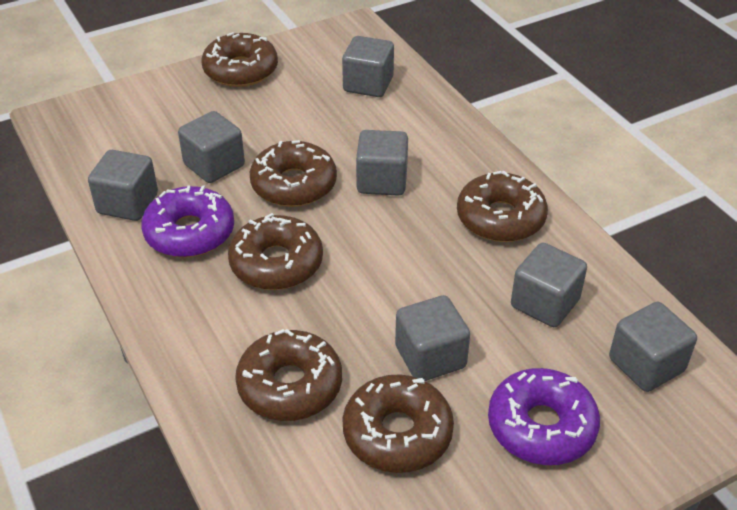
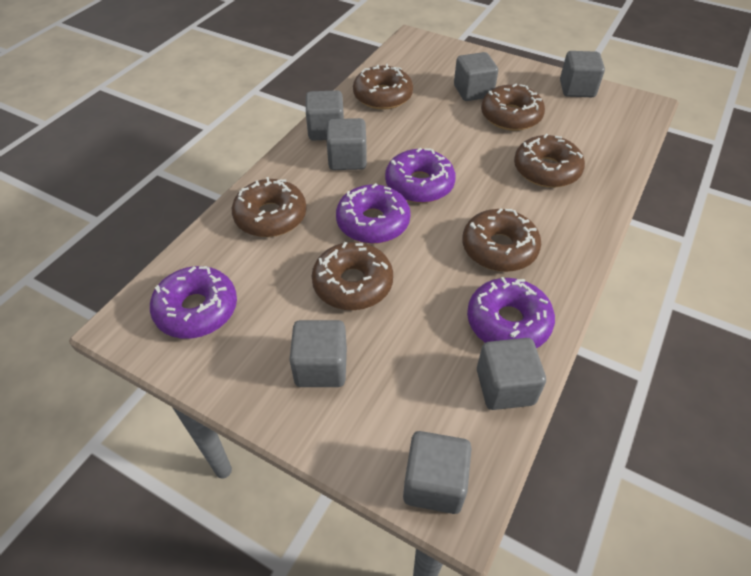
purple donut: [141,185,234,257] [488,368,600,465] = 2 -> [150,266,237,339] [336,183,411,244] [385,148,456,203] [467,277,555,348] = 4

